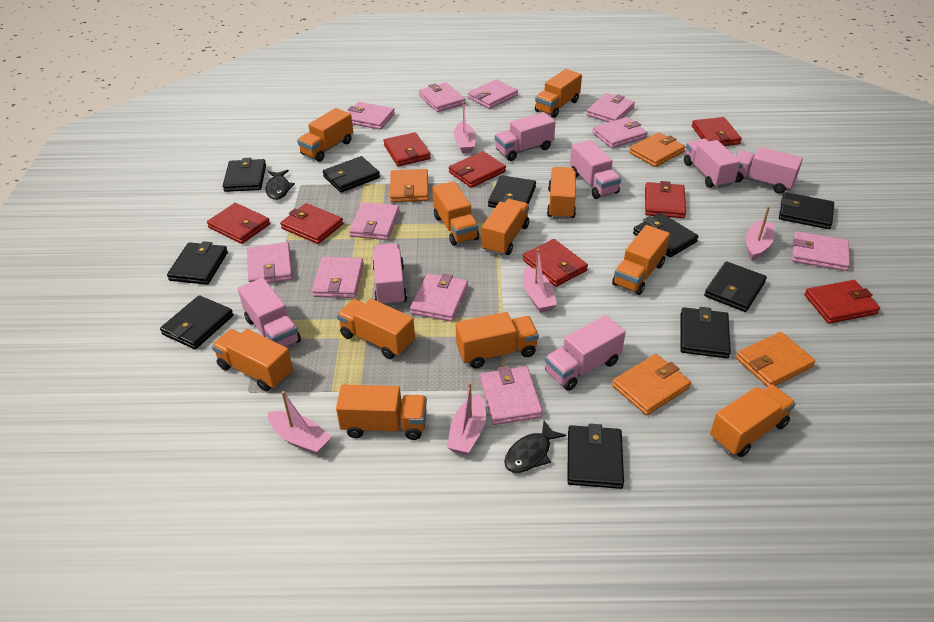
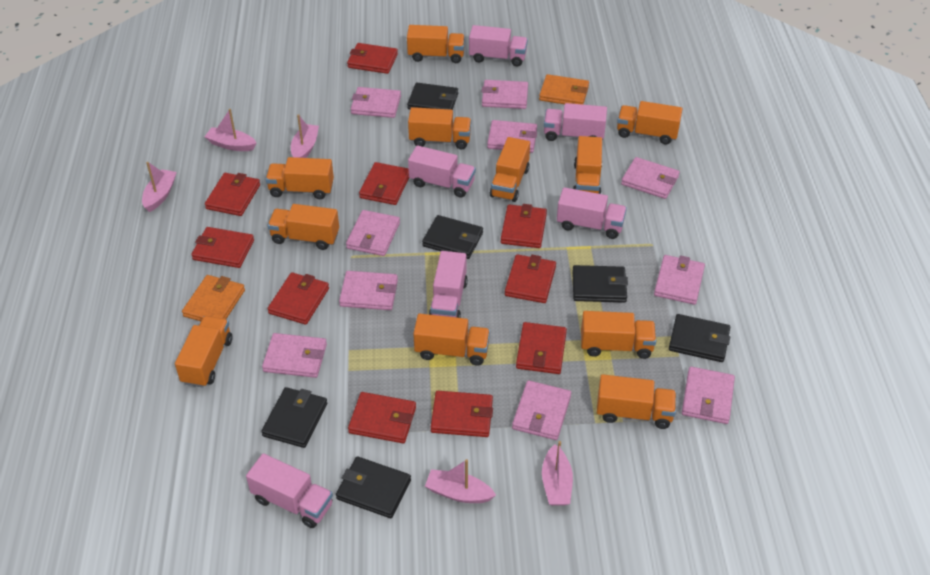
black fish: [265,170,295,200] [504,421,566,473] = 2 -> none = 0
black wallet: [160,295,234,349] [167,241,228,285] [223,158,266,192] [323,156,380,193] [488,175,536,208] [567,424,624,489] [633,213,698,257] [680,307,731,358] [704,261,767,312] [779,192,834,229] = 10 -> [261,387,327,448] [336,456,411,518] [407,83,458,110] [422,215,483,259] [572,265,628,303] [669,314,730,362] = 6
orange wallet: [390,169,429,202] [612,354,691,415] [629,132,685,167] [736,332,815,386] = 4 -> [182,275,245,321] [539,74,589,105] = 2
pink truck: [238,278,301,347] [373,243,407,306] [495,112,555,161] [545,315,626,391] [570,140,621,199] [684,139,740,188] [735,147,803,194] = 7 -> [246,453,333,528] [408,145,476,198] [429,251,468,318] [469,25,528,66] [544,103,607,141] [557,187,627,239] = 6
pink wallet: [247,242,293,283] [312,257,364,298] [348,102,395,130] [349,202,399,240] [410,273,468,322] [419,82,465,112] [468,79,518,109] [480,366,543,425] [586,93,635,122] [593,117,648,148] [792,231,850,271] = 11 -> [262,333,327,378] [339,271,398,310] [346,210,400,256] [351,87,401,118] [482,80,528,109] [487,120,537,153] [512,380,571,440] [621,157,680,199] [654,255,705,305] [682,367,735,424] = 10
red wallet: [207,203,270,244] [280,203,343,244] [383,132,431,166] [449,151,506,188] [523,239,588,287] [645,181,686,218] [692,117,742,146] [804,280,880,324] = 8 -> [191,227,254,268] [205,173,260,216] [267,272,329,325] [347,43,398,74] [348,392,416,443] [359,162,409,205] [431,391,493,437] [501,204,547,248] [505,254,556,303] [516,322,567,374] = 10

